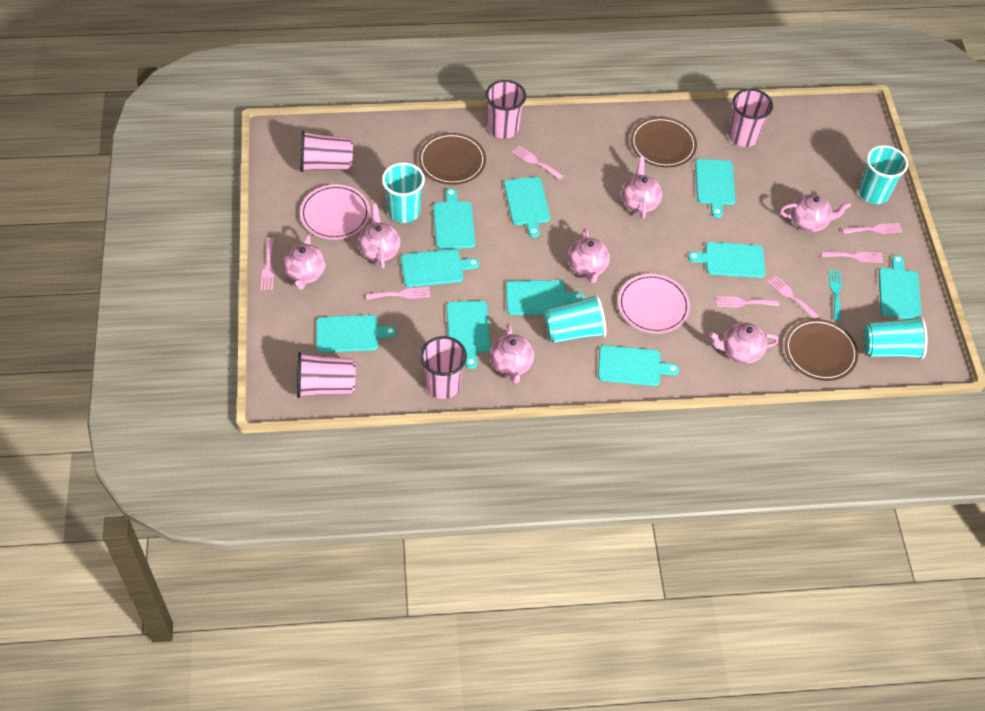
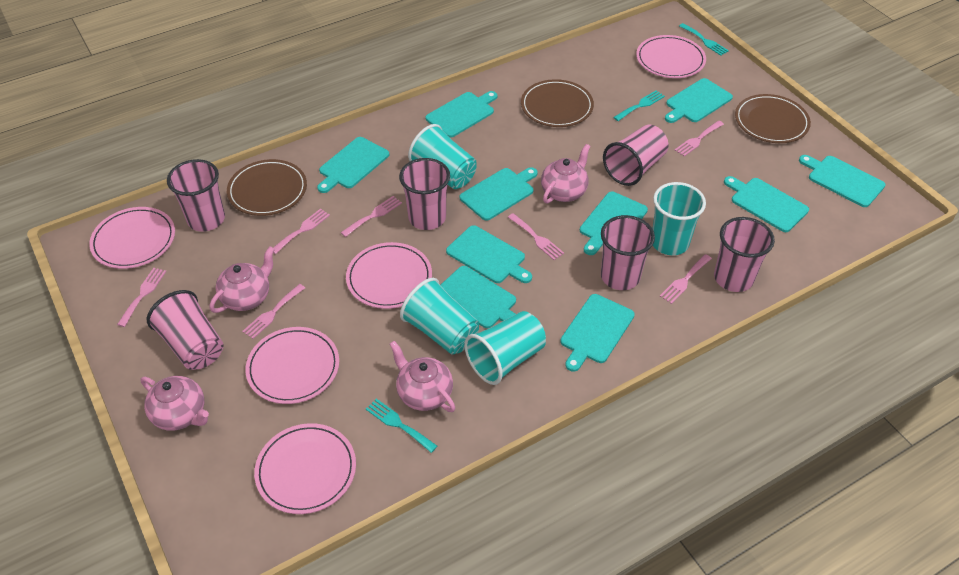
pink cup: [297,352,355,398] [300,131,353,172] [420,336,467,399] [486,80,526,139] [729,89,773,147] = 5 -> [147,290,224,370] [167,159,225,232] [399,158,450,230] [601,215,655,290] [603,125,669,186] [714,217,775,292] = 6
pink plate: [300,184,370,240] [618,274,690,334] = 2 -> [89,207,175,269] [245,327,339,404] [254,423,356,514] [346,242,432,309] [636,35,706,78] = 5
pink teapot: [283,234,326,290] [358,204,400,269] [490,324,534,383] [568,228,610,283] [621,157,662,219] [709,322,779,364] [780,194,851,232] = 7 -> [141,376,209,431] [210,246,275,313] [390,341,455,412] [541,144,590,203] = 4
turquoise fork: [829,269,842,321] = 1 -> [366,399,437,453] [613,90,665,121] [679,23,729,56] = 3

